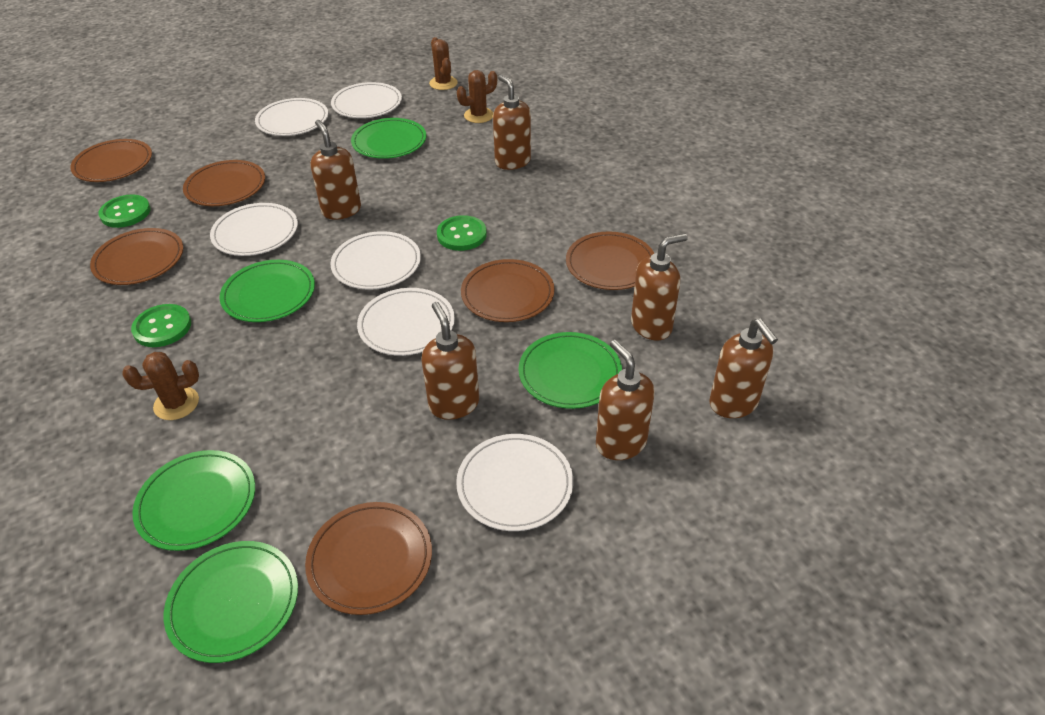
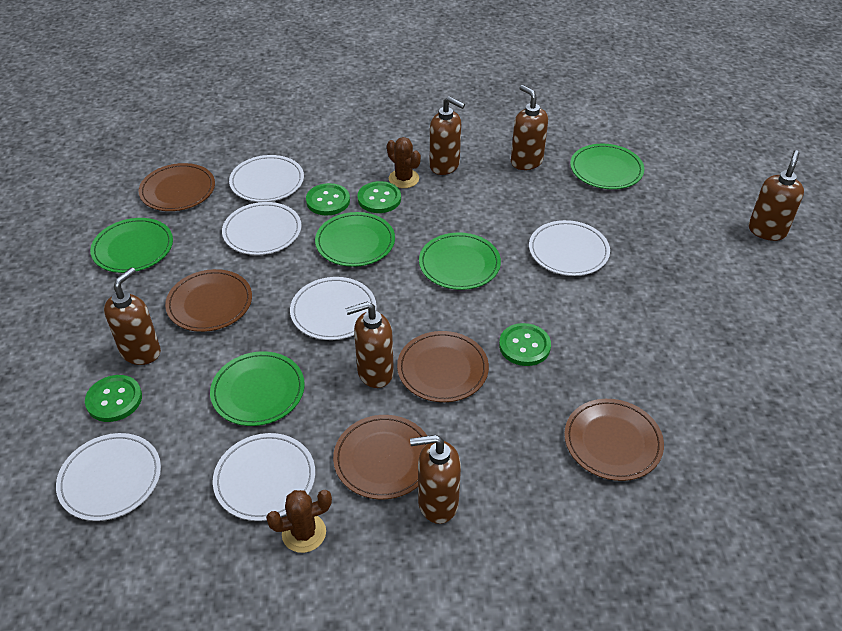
brown cactus: [122,352,199,420] [429,37,458,90] [457,70,497,123] = 3 -> [266,490,332,553] [387,137,421,188] = 2
brown plate: [70,139,152,182] [90,228,183,285] [183,160,265,206] [305,502,432,615] [461,259,555,322] [566,231,654,290] = 6 -> [139,163,215,211] [165,269,252,332] [333,415,427,499] [397,331,489,402] [564,399,664,481] = 5
green button: [98,194,151,228] [131,304,191,347] [437,215,487,251] = 3 -> [85,375,142,422] [306,183,350,215] [358,181,401,213] [499,323,551,366] = 4

